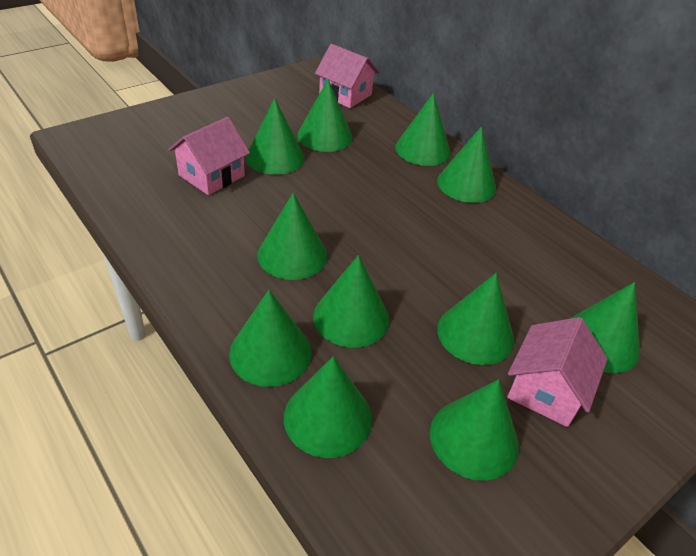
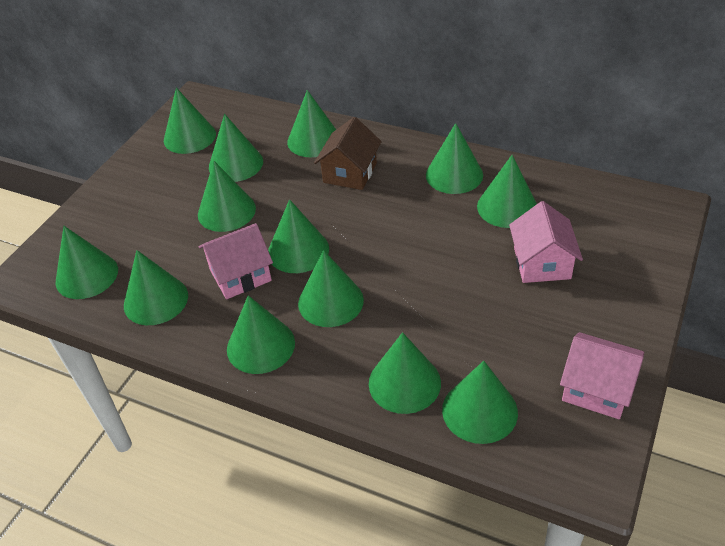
brown house: none = 0 -> [314,117,382,190] = 1
green cone: [229,290,312,387] [246,98,305,175] [257,193,327,280] [284,356,372,458] [297,79,353,152] [313,255,390,348] [395,93,451,166] [430,380,519,481] [437,126,496,203] [437,273,514,365] [570,282,640,373] = 11 -> [55,226,118,299] [124,250,188,325] [164,88,216,154] [198,161,256,232] [209,114,263,182] [227,295,295,374] [268,199,329,273] [287,90,336,157] [298,250,364,327] [369,332,441,414] [426,123,483,194] [442,361,518,444] [477,155,537,228] = 13

